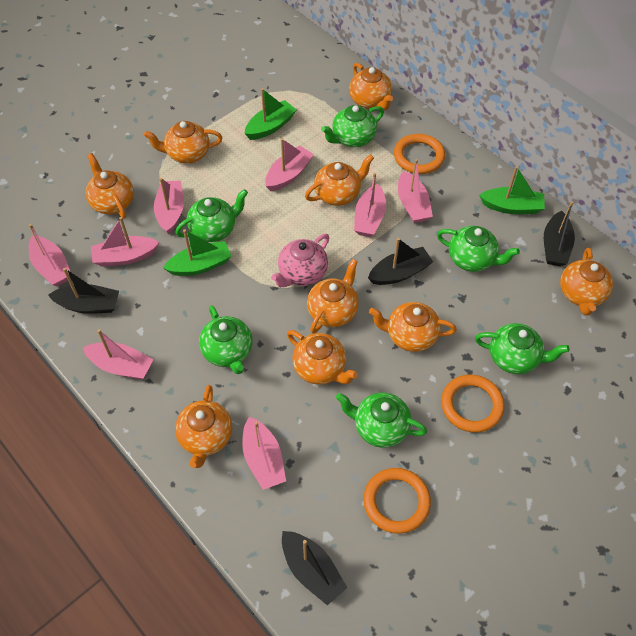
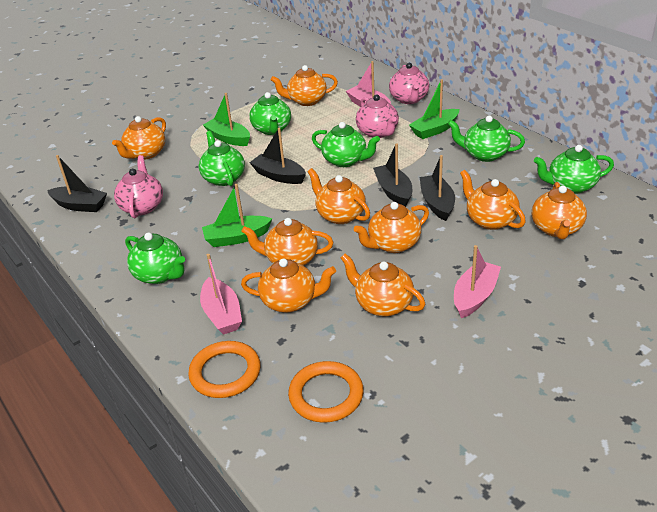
orange ring: [363,468,431,534] [394,134,445,174] [441,375,505,433] = 3 -> [188,341,260,398] [288,361,364,423] = 2
pink boat: [29,224,70,286] [83,329,154,380] [91,217,159,267] [154,178,184,234] [242,417,286,490] [265,138,314,191] [354,173,386,237] [398,159,433,223] = 8 -> [200,254,242,335] [346,61,391,107] [454,245,501,318] = 3
pink teapot: [271,234,329,287] = 1 -> [114,155,163,218] [356,94,399,138] [389,63,429,104] = 3

